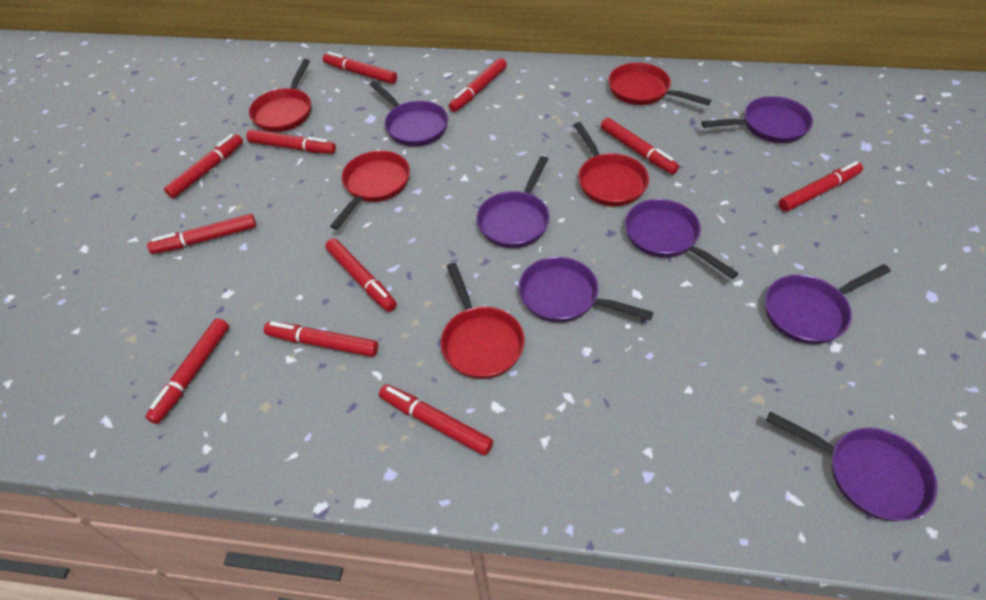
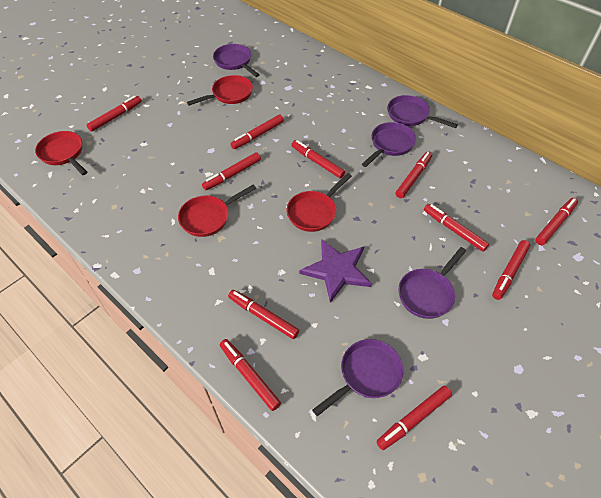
purple pan: [370,81,448,147] [477,156,550,248] [519,257,653,323] [625,199,739,279] [701,96,813,143] [765,264,891,344] [766,411,938,521] = 7 -> [213,44,259,77] [312,339,403,416] [362,122,416,167] [387,95,458,128] [398,247,466,319] = 5
purple star: none = 0 -> [299,239,372,303] = 1
red pan: [249,59,311,132] [330,151,410,230] [441,263,525,379] [574,122,649,206] [608,63,711,105] = 5 -> [35,131,87,175] [178,185,256,237] [187,75,253,105] [286,173,352,232] = 4

